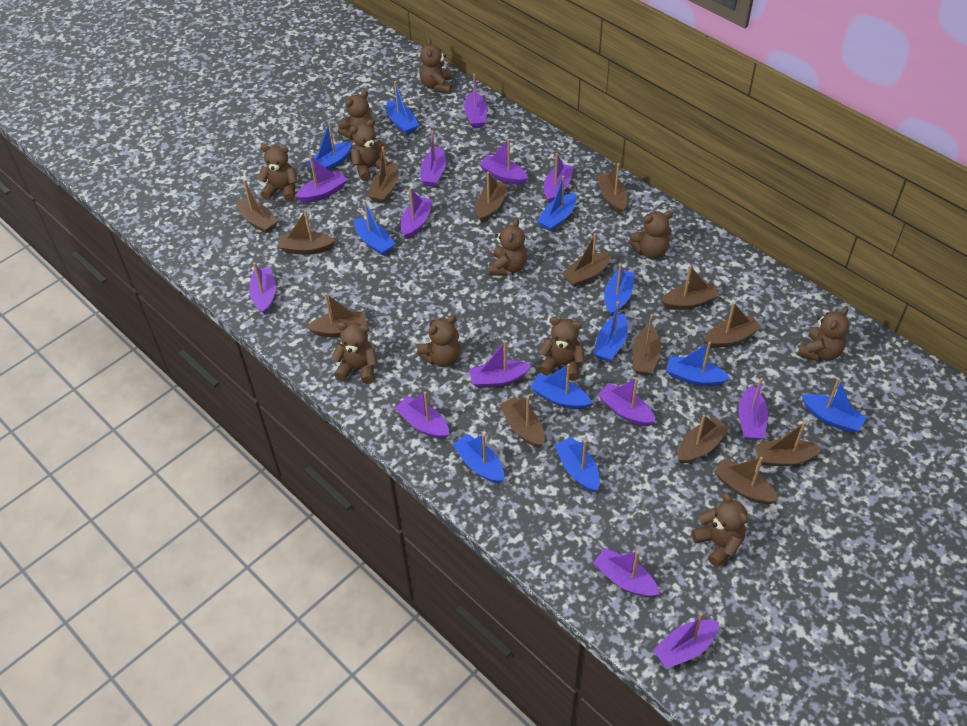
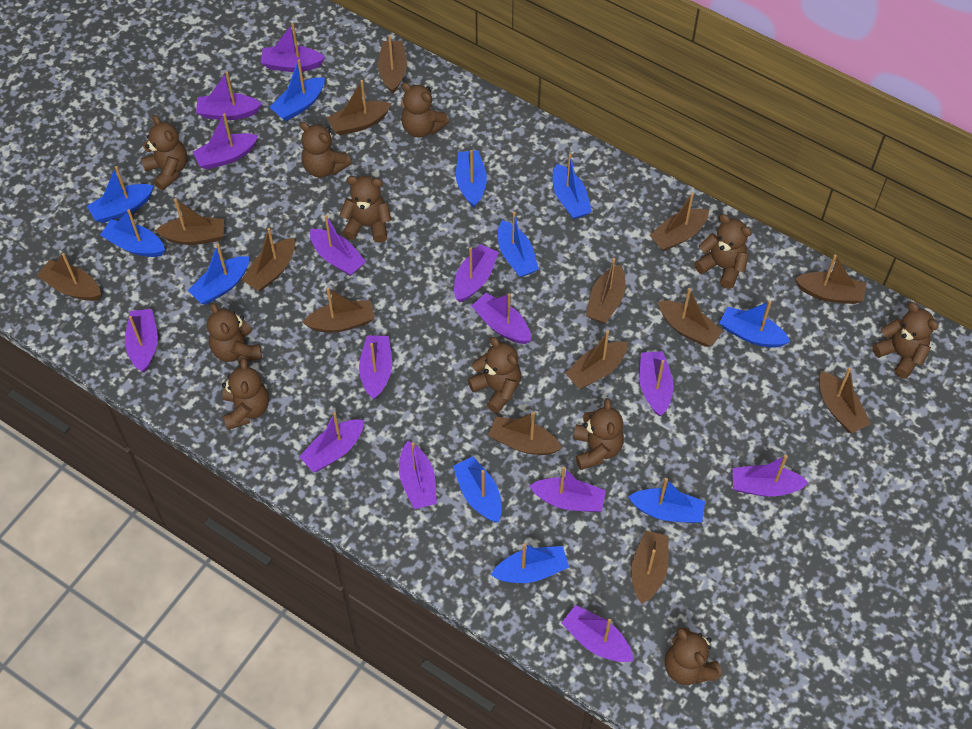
purple boat: [249,262,276,315] [296,156,347,203] [395,392,449,439] [401,188,433,239] [421,130,446,187] [464,73,487,128] [469,341,531,388] [479,139,528,185] [544,153,573,203] [593,548,659,597] [598,378,655,426] [653,613,719,669] [738,378,768,440] = 13 -> [125,309,158,372] [193,113,258,169] [196,72,262,120] [261,23,325,72] [299,412,364,472] [310,215,366,276] [359,335,392,400] [399,441,437,509] [454,244,499,302] [472,293,531,344] [529,467,606,512] [561,605,634,662] [640,351,673,416] [733,455,809,497] = 14

